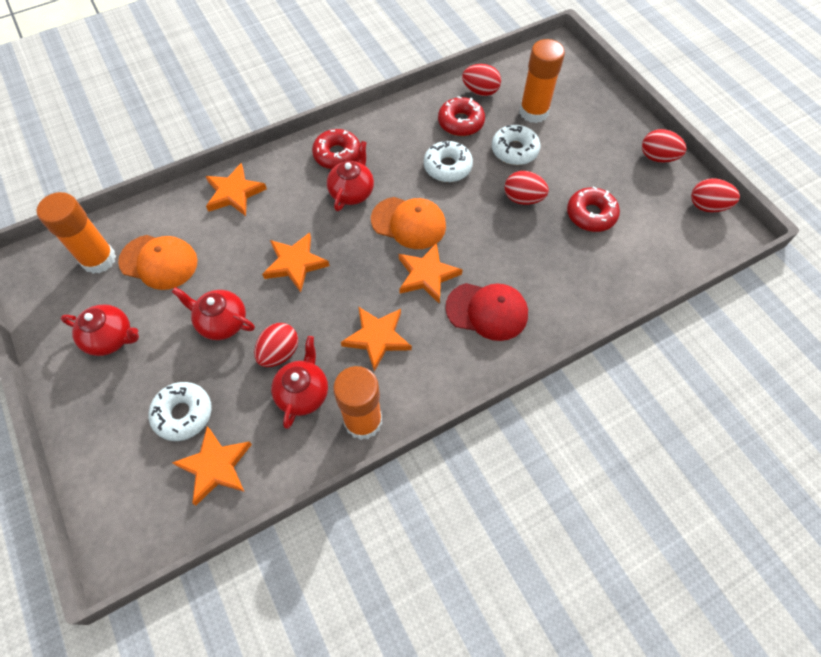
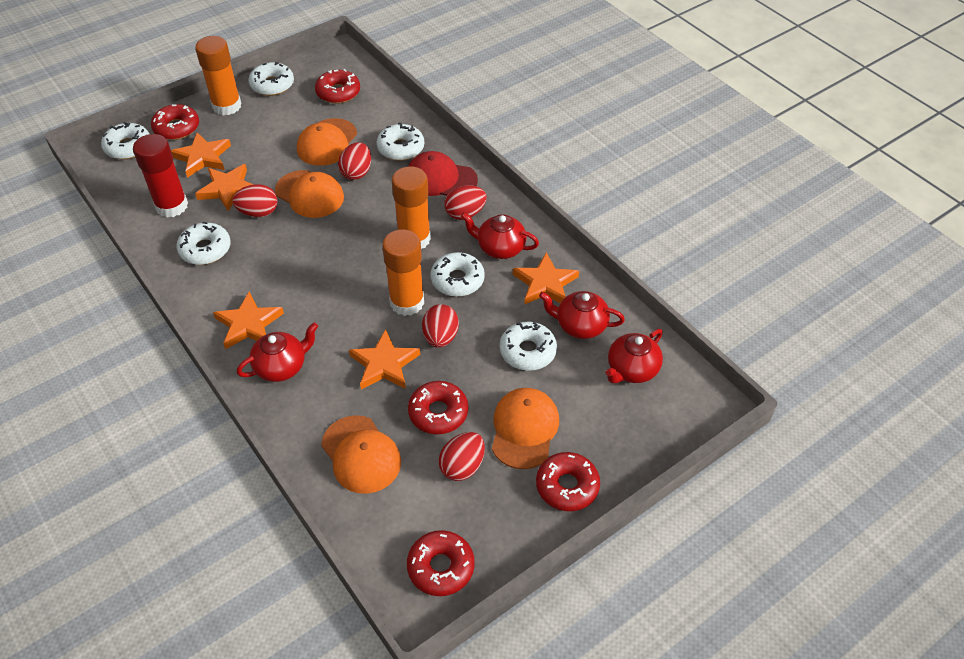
orange cap: [118,235,198,290] [371,197,446,249] = 2 -> [275,170,344,218] [297,118,357,166] [321,415,401,494] [492,388,559,469] = 4
red donut: [312,129,360,169] [438,96,485,136] [567,187,620,232] = 3 -> [151,104,199,140] [315,69,360,104] [407,530,475,596] [408,381,468,434] [536,452,600,511] = 5
red glue stick: none = 0 -> [133,134,188,218] = 1
white donut: [149,382,212,441] [424,141,473,182] [492,125,540,165] = 3 -> [101,122,149,159] [177,221,231,265] [248,62,294,96] [377,123,424,161] [431,252,485,297] [500,322,557,371] = 6

